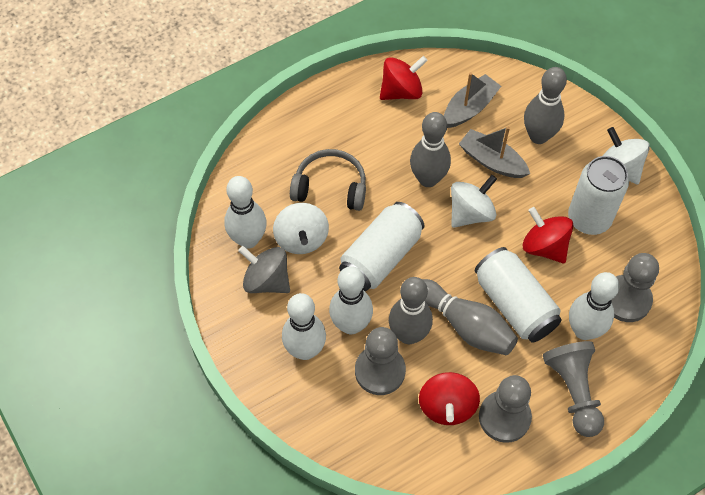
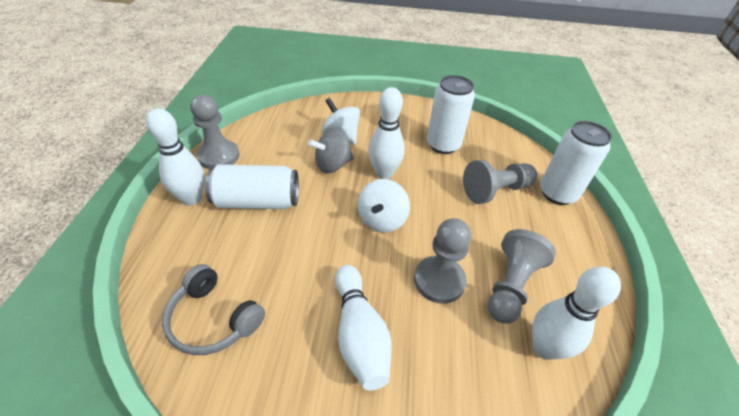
grey boat: [444,72,501,128] [459,126,530,178] = 2 -> none = 0
grey bowling pin: [389,277,433,344] [410,112,451,187] [422,279,518,355] [524,67,567,144] = 4 -> none = 0
red spinning top: [380,56,428,100] [419,372,480,425] [522,207,573,263] = 3 -> none = 0
white spinning top: [273,203,329,254] [451,175,497,228] [603,127,650,184] = 3 -> [322,98,360,145] [358,179,410,232] = 2

